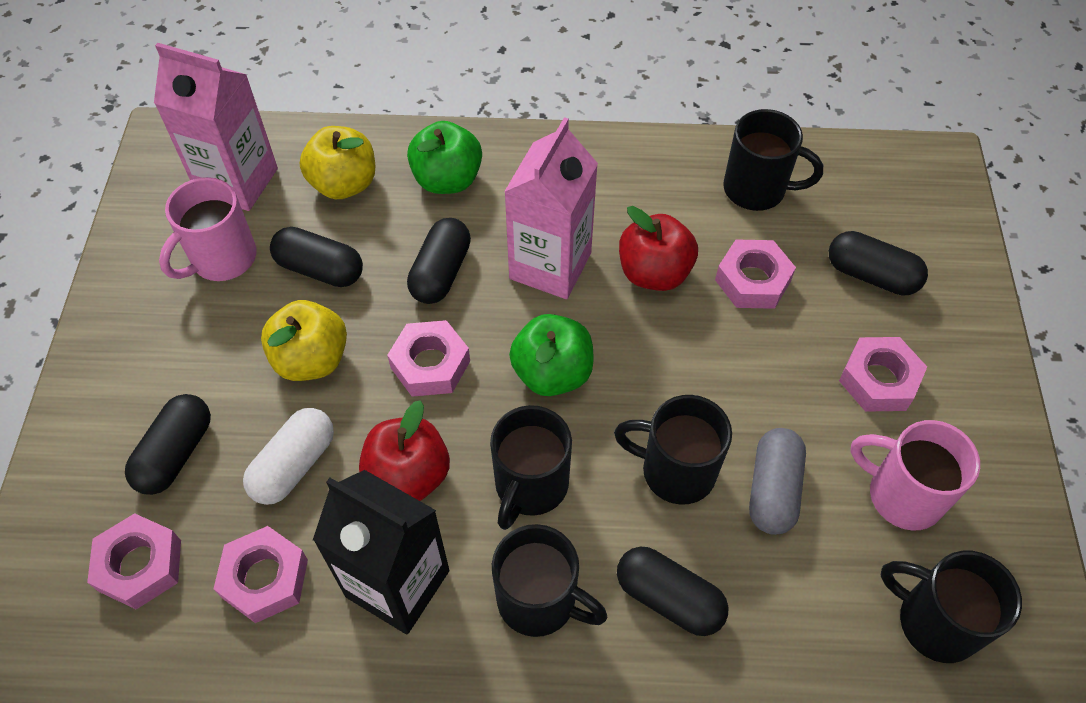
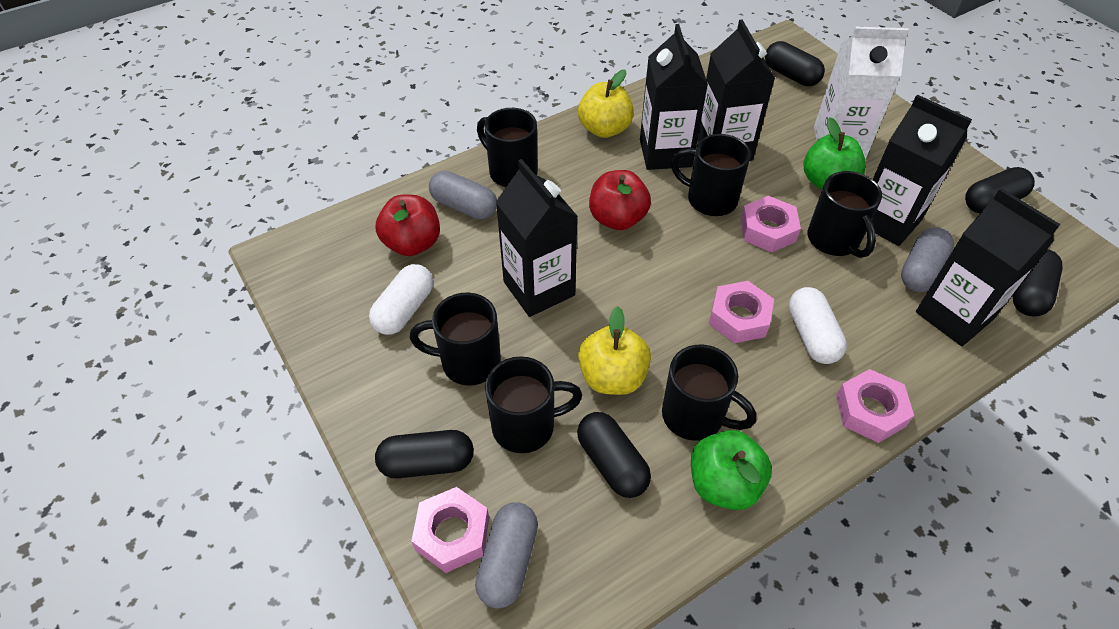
black carton: [313,470,449,634] = 1 -> [496,159,578,317] [640,24,708,170] [698,20,775,161] [872,94,972,246] [916,188,1060,346] = 5
black mug: [490,405,572,530] [492,524,608,637] [614,395,732,505] [723,109,823,211] [881,551,1022,663] = 5 -> [410,293,501,385] [477,108,538,187] [485,356,582,453] [662,345,757,441] [671,134,751,216] [807,171,882,258] = 6
grey capsule: [749,428,806,535] = 1 -> [429,171,497,219] [475,502,538,608] [901,228,954,292] = 3
pink carton: [154,43,278,211] [504,117,598,299] = 2 -> none = 0
pink mug: [159,177,257,281] [850,420,980,530] = 2 -> none = 0
pink nut: [87,513,181,609] [214,526,308,623] [387,320,470,397] [715,240,796,309] [839,337,927,412] = 5 -> [411,487,489,573] [709,281,774,343] [741,196,801,253] [836,369,914,443] = 4
white capsule: [243,408,334,505] = 1 -> [369,264,433,335] [789,287,847,364] = 2
white carton: none = 0 -> [814,27,909,158] = 1

